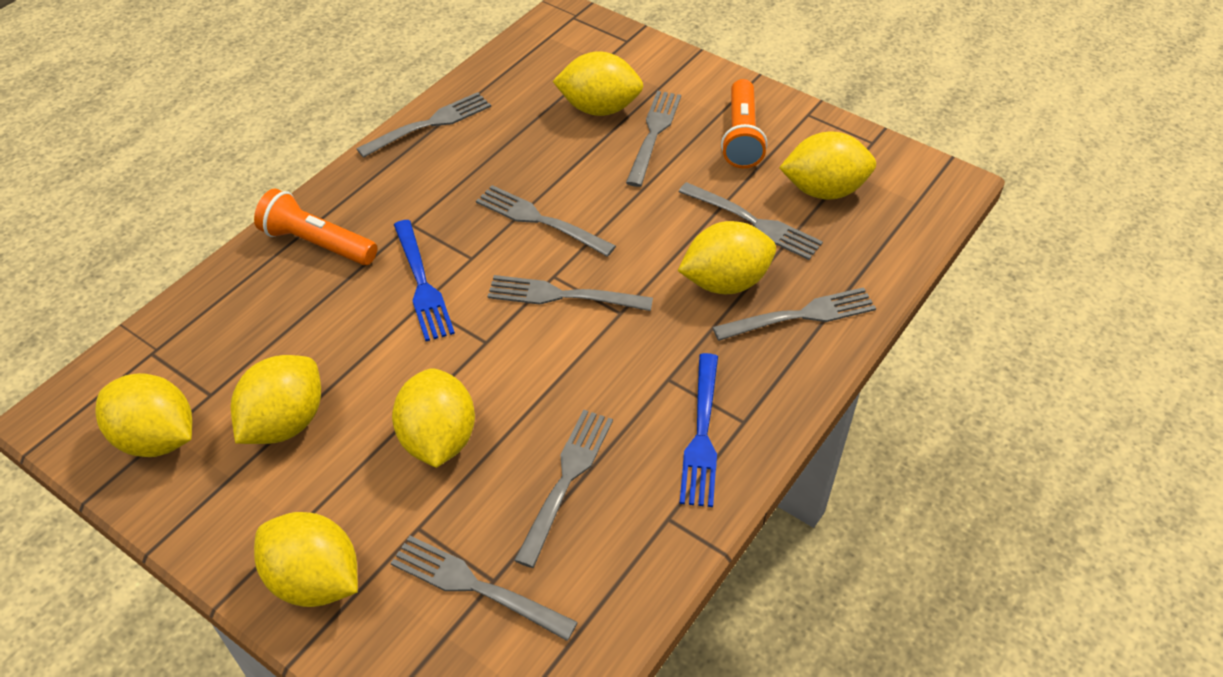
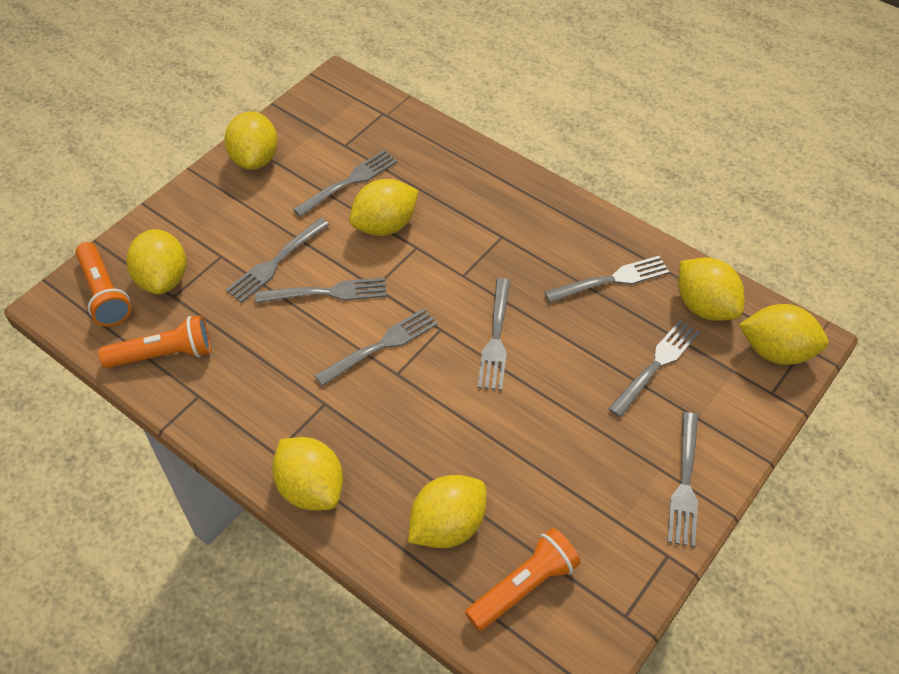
blue fork: [394,220,455,341] [679,353,718,507] = 2 -> none = 0
orange flashlight: [254,189,377,265] [721,79,767,168] = 2 -> [75,242,131,326] [98,315,211,368] [465,528,581,631] = 3

